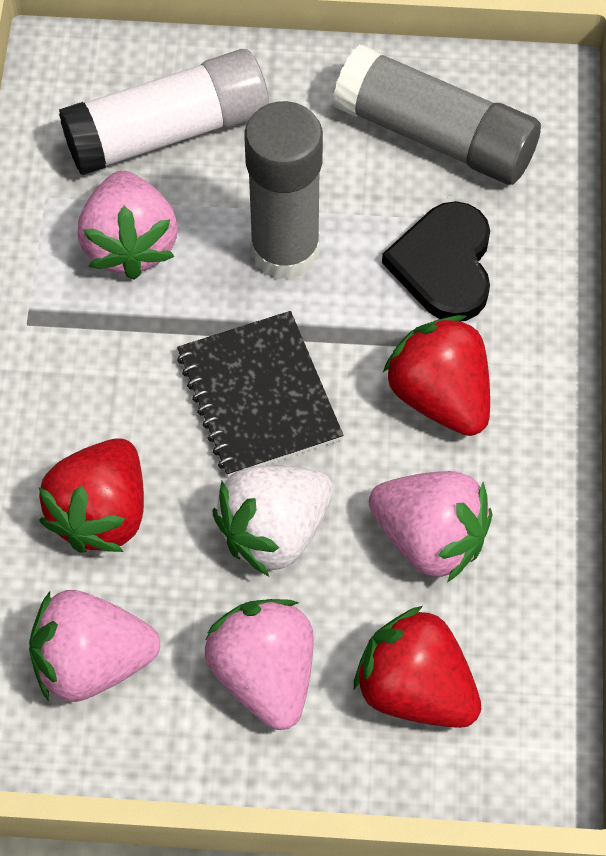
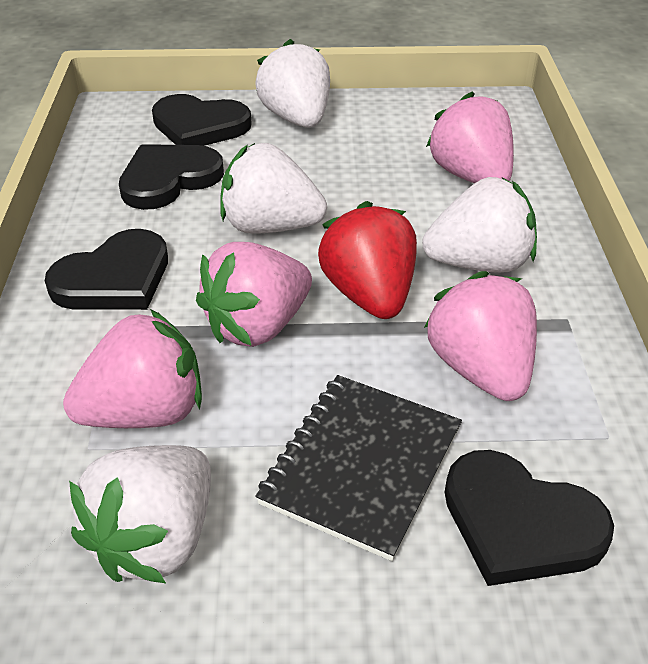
black heart: [382,201,490,322] = 1 -> [45,229,168,310] [119,144,224,210] [152,94,252,146] [445,450,614,586] = 4
grey glue stick: [244,101,323,280] [333,45,541,185] = 2 -> none = 0
red strawberry: [39,438,144,553] [354,606,481,728] [383,315,490,436] = 3 -> [318,201,417,319] = 1
white glue stick: [59,49,269,175] = 1 -> none = 0
white strawberry: [213,465,333,576] = 1 -> [69,445,211,583] [220,143,327,234] [255,39,330,128] [422,177,537,273] = 4

